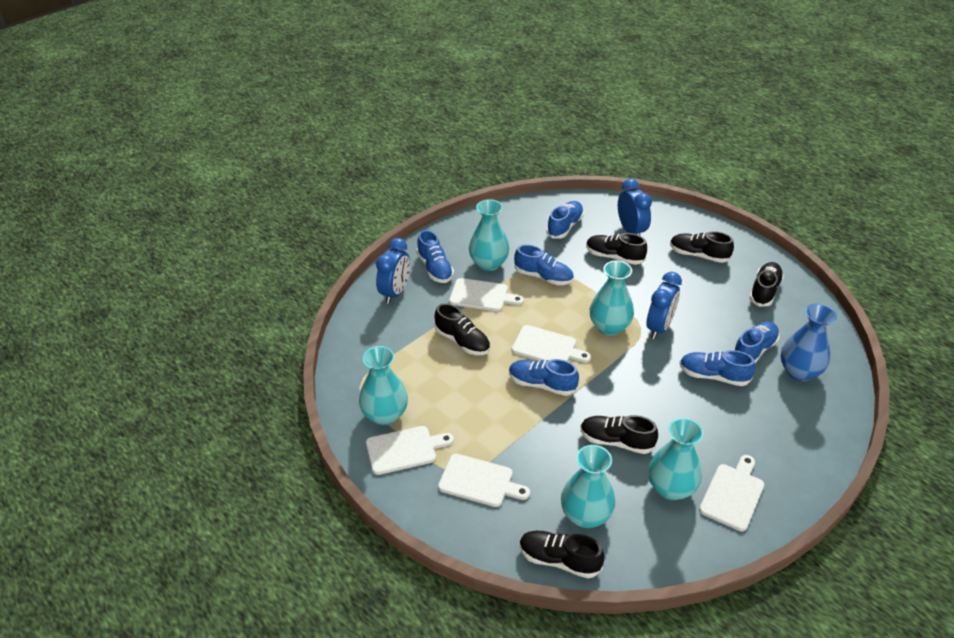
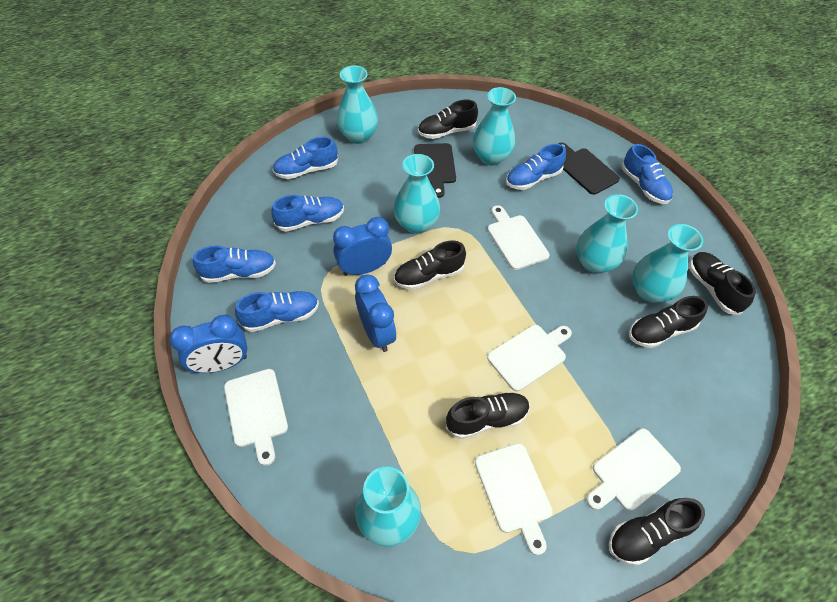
black cutting board: none = 0 -> [414,143,456,198] [558,143,620,195] = 2
blue vase: [781,304,837,381] = 1 -> none = 0
turquoise vase: [359,346,408,425] [469,199,509,271] [561,445,616,528] [590,260,634,336] [648,418,703,500] = 5 -> [337,65,378,144] [355,466,421,546] [393,154,440,234] [473,87,516,166] [576,194,638,274] [632,224,703,303] = 6

